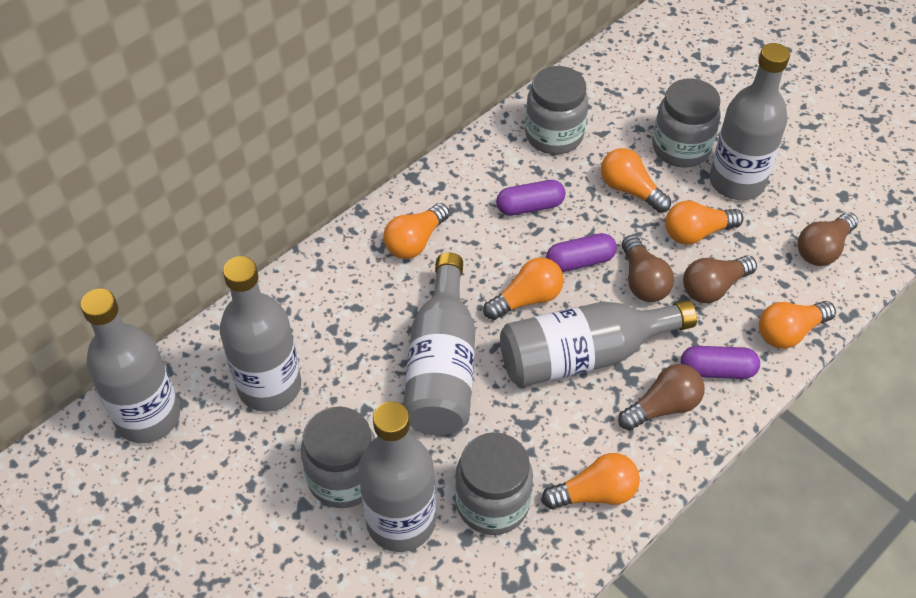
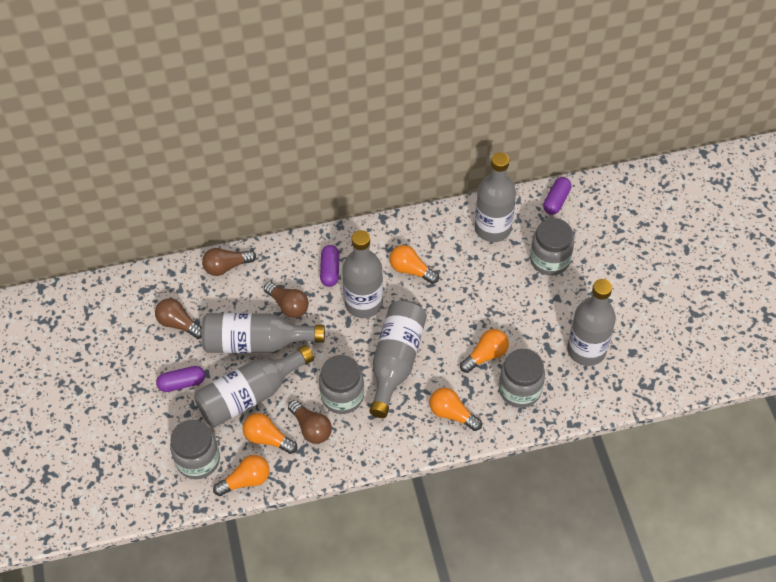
orange light bulb: [383,203,450,259] [483,257,564,320] [542,453,640,509] [601,148,671,213] [665,201,744,245] [759,301,836,349] = 6 -> [213,455,270,496] [243,413,297,454] [389,245,439,284] [429,388,482,431] [460,329,509,373] = 5

